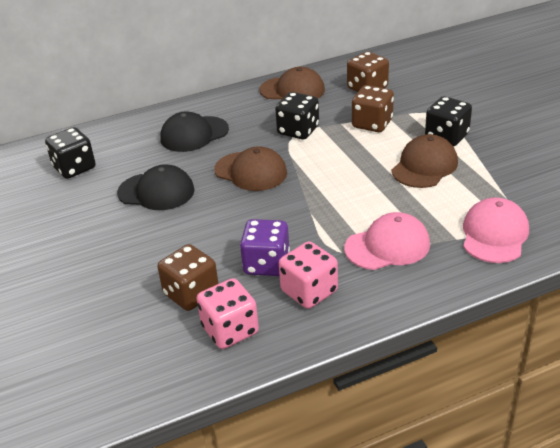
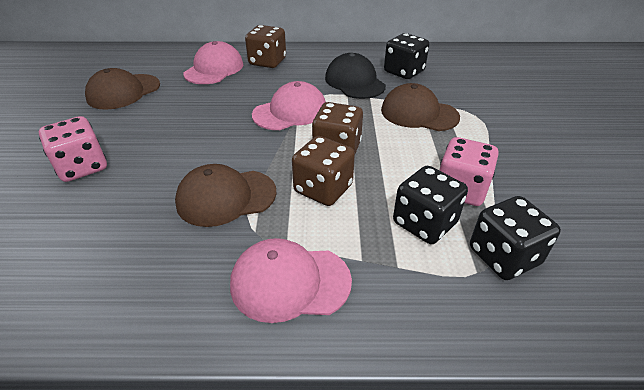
black cap: [117,164,194,210] [160,111,229,152] = 2 -> [325,53,386,99] = 1
pink cap: [344,212,430,270] [463,197,529,263] = 2 -> [183,41,243,84] [230,238,352,323] [252,81,326,130] = 3
purple dice: [240,219,290,276] = 1 -> none = 0

